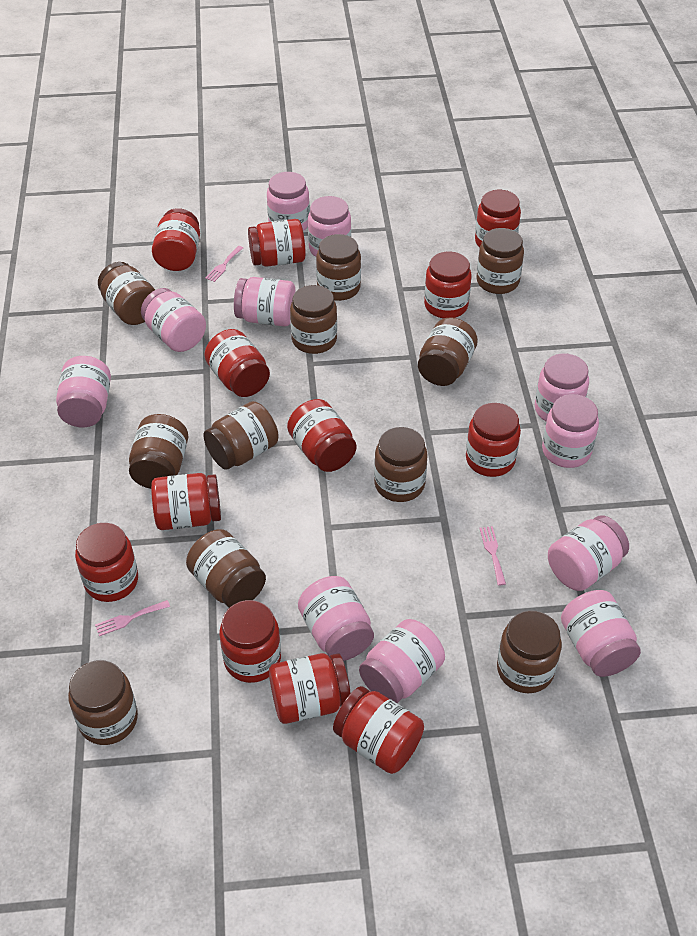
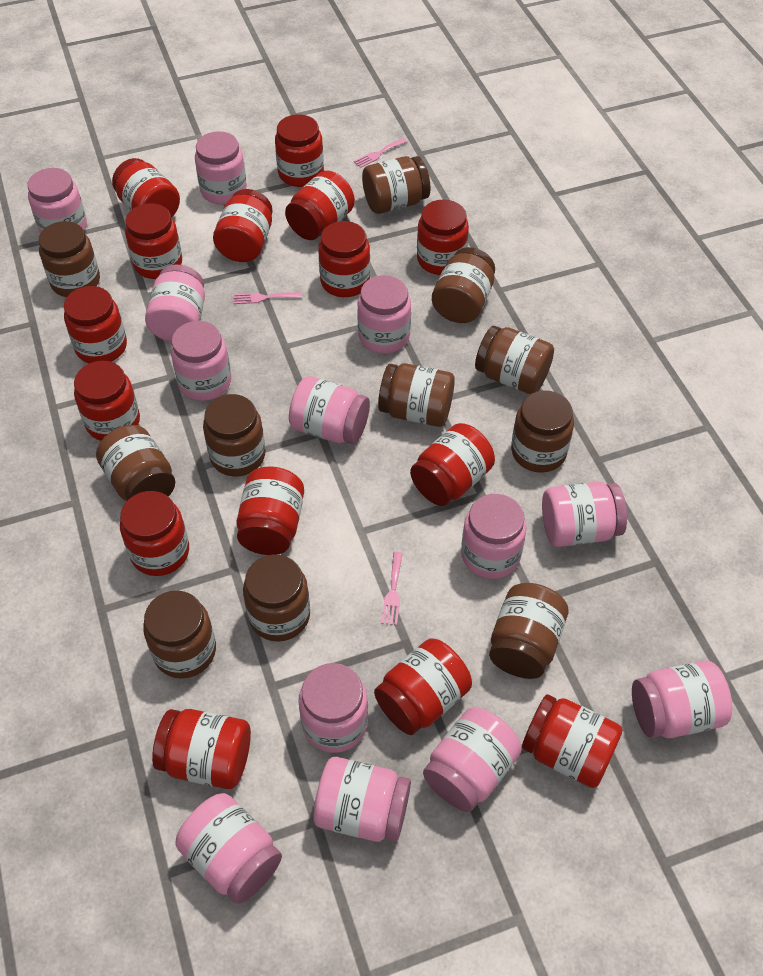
pink jar: [56,356,111,427] [141,288,206,352] [234,277,296,327] [267,172,310,231] [298,576,374,661] [308,196,351,257] [359,619,445,703] [535,353,589,422] [542,394,599,468] [548,515,629,591] [561,590,641,677] = 11 -> [27,168,87,233] [145,265,205,342] [171,321,231,401] [175,793,282,904] [195,131,247,205] [289,376,370,444] [299,663,368,753] [313,757,411,842] [357,275,411,354] [423,707,522,812] [461,494,526,579] [542,482,627,547] [632,661,732,738] = 13
red jar: [75,523,138,602] [151,473,221,530] [152,208,200,271] [204,329,270,397] [219,600,281,683] [248,219,306,267] [269,653,351,724] [287,399,356,472] [333,686,424,774] [424,252,472,319] [466,403,521,477] [475,190,521,248] = 12 -> [64,286,127,363] [74,361,140,441] [112,158,180,217] [120,491,189,576] [125,203,182,279] [152,709,251,789] [213,189,273,262] [237,467,304,555] [275,114,324,187] [285,171,355,240] [318,221,370,297] [374,638,472,735] [410,423,495,506] [417,199,469,275] [522,694,622,788] = 15

